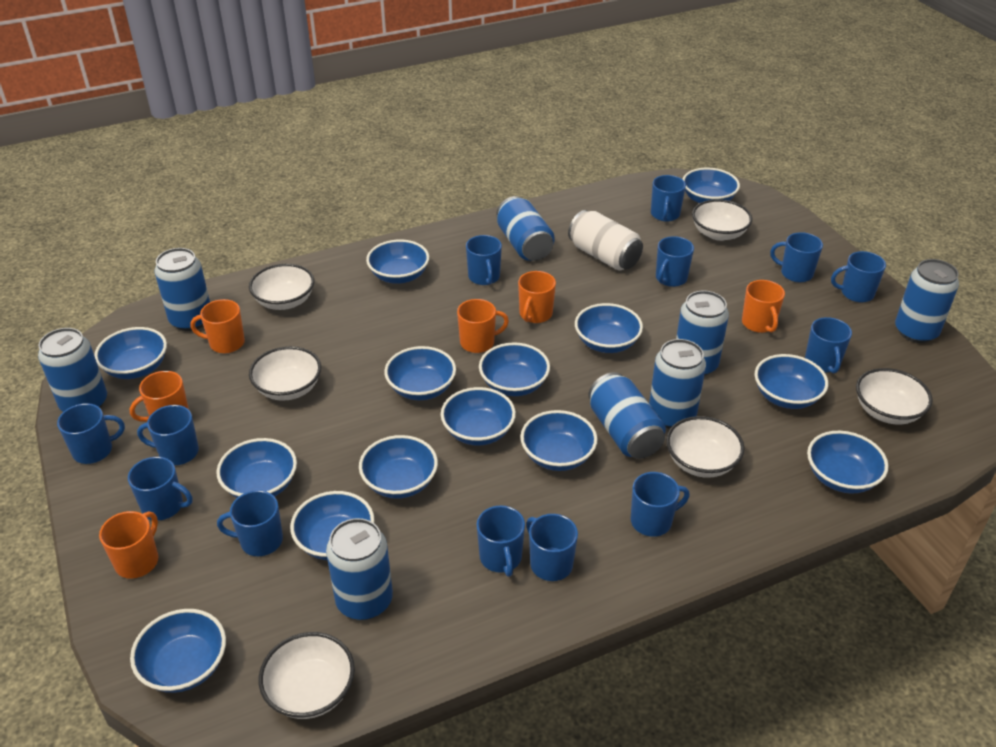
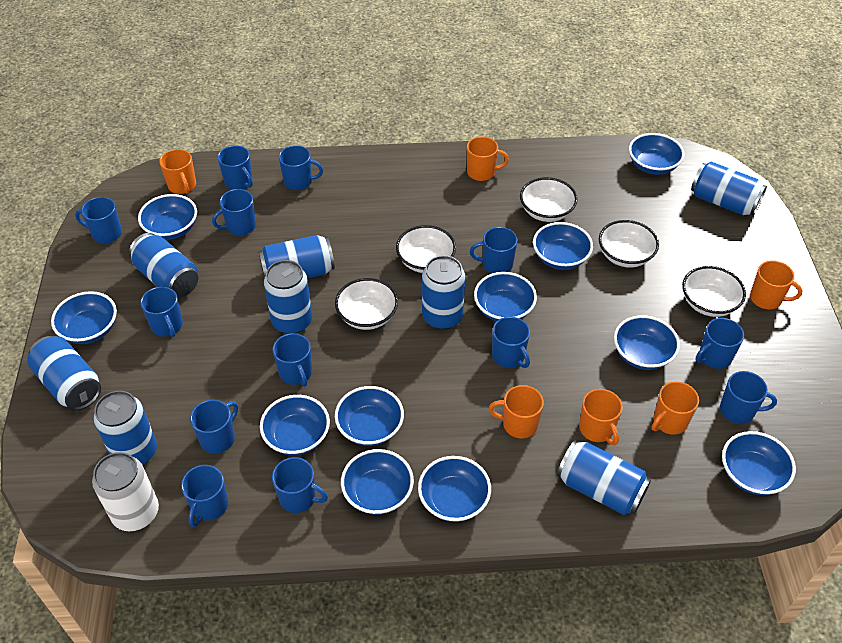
blue bowl: [94,327,167,379] [130,609,226,693] [216,438,297,498] [290,491,374,560] [359,435,438,499] [366,240,429,284] [384,346,456,400] [441,387,516,446] [479,343,550,396] [520,410,598,471] [575,303,643,353] [683,168,740,203] [755,354,828,409] [807,431,889,494] = 14 -> [51,291,117,344] [138,194,197,240] [260,395,330,456] [335,386,404,446] [341,449,414,515] [418,456,491,522] [474,272,537,322] [533,222,593,270] [614,315,680,370] [629,133,684,175] [722,431,796,495] = 11
white bowl: [249,264,314,310] [249,346,321,401] [259,632,355,719] [666,416,745,478] [692,199,752,241] [856,368,933,424] = 6 -> [335,278,398,330] [396,225,456,273] [520,177,578,222] [599,220,659,268] [682,266,746,317] = 5

